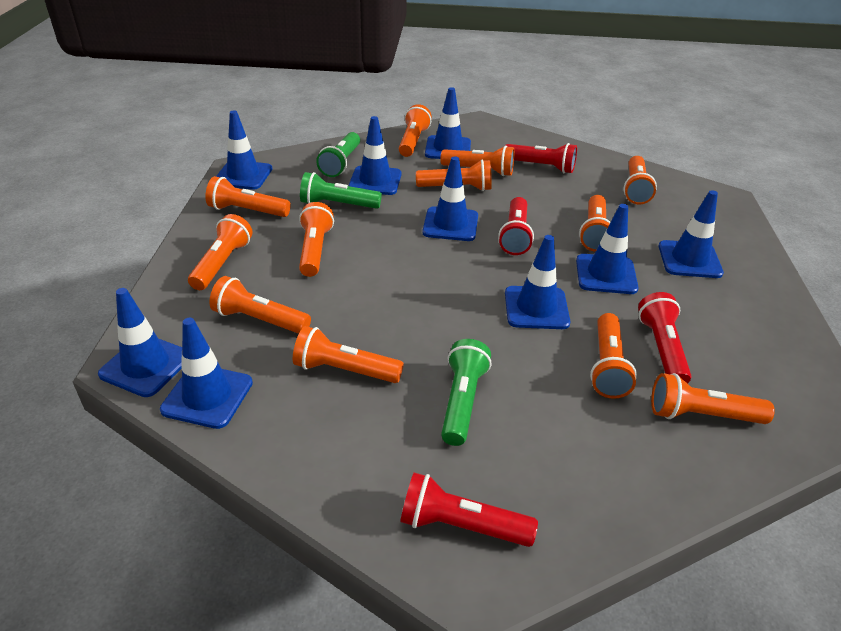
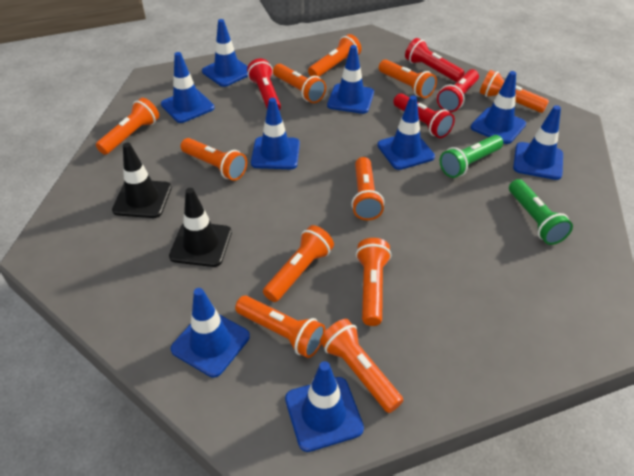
black traffic cone: none = 0 -> [112,143,172,218] [169,188,232,267] = 2
green flashlight: [300,172,382,209] [316,132,360,177] [441,339,491,446] = 3 -> [440,135,503,178] [509,179,573,245] = 2
orange flashlight: [188,214,253,290] [205,176,291,217] [209,276,311,334] [293,326,404,383] [299,202,334,277] [399,104,432,157] [416,160,492,191] [440,146,514,176] [579,195,611,252] [590,313,637,399] [624,156,657,205] [651,373,775,424] = 12 -> [96,98,159,155] [181,138,247,181] [235,296,325,358] [263,225,334,302] [273,64,326,103] [308,34,361,77] [320,319,403,413] [351,157,384,220] [356,238,391,326] [379,59,437,98] [480,70,549,113] = 11

